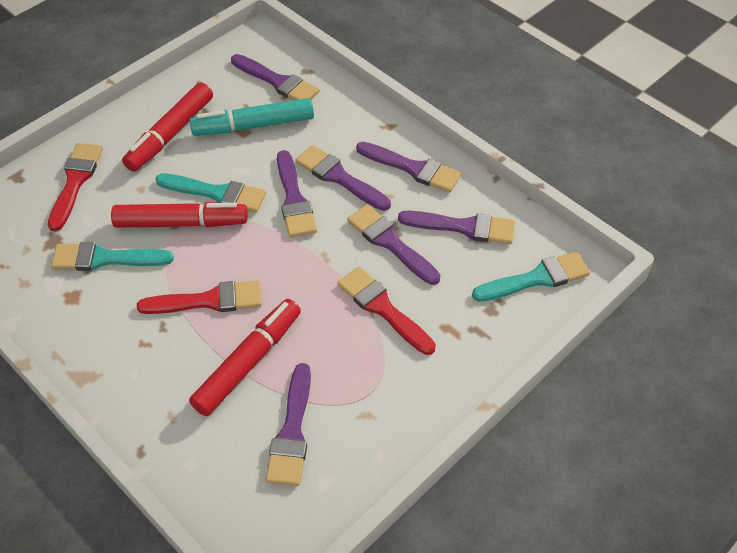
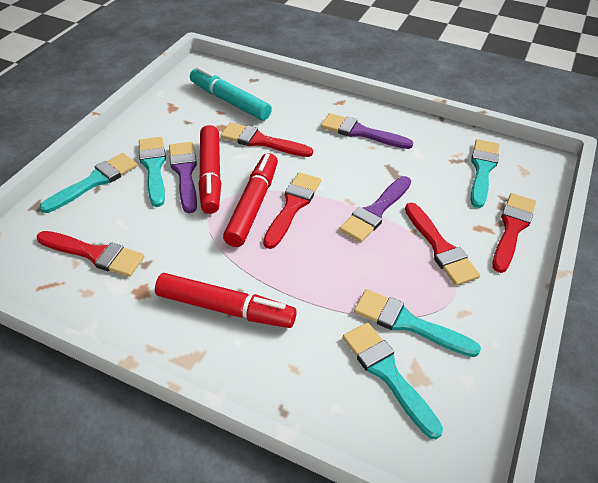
purple brush: [231,54,319,100] [266,363,311,486] [277,150,317,237] [295,145,391,211] [347,204,440,285] [356,142,461,193] [398,211,515,244] = 7 -> [169,142,197,214] [321,113,413,149] [339,176,411,242] = 3
red brush: [48,143,103,231] [137,280,262,314] [338,267,436,355] = 3 -> [37,231,144,277] [220,122,313,157] [263,172,321,249] [405,203,480,286] [492,193,536,273] = 5
turquoise brush: [51,242,174,271] [155,173,266,213] [472,251,590,302] = 3 -> [39,153,137,213] [139,137,166,207] [343,322,443,439] [354,289,481,357] [471,139,499,208] = 5

